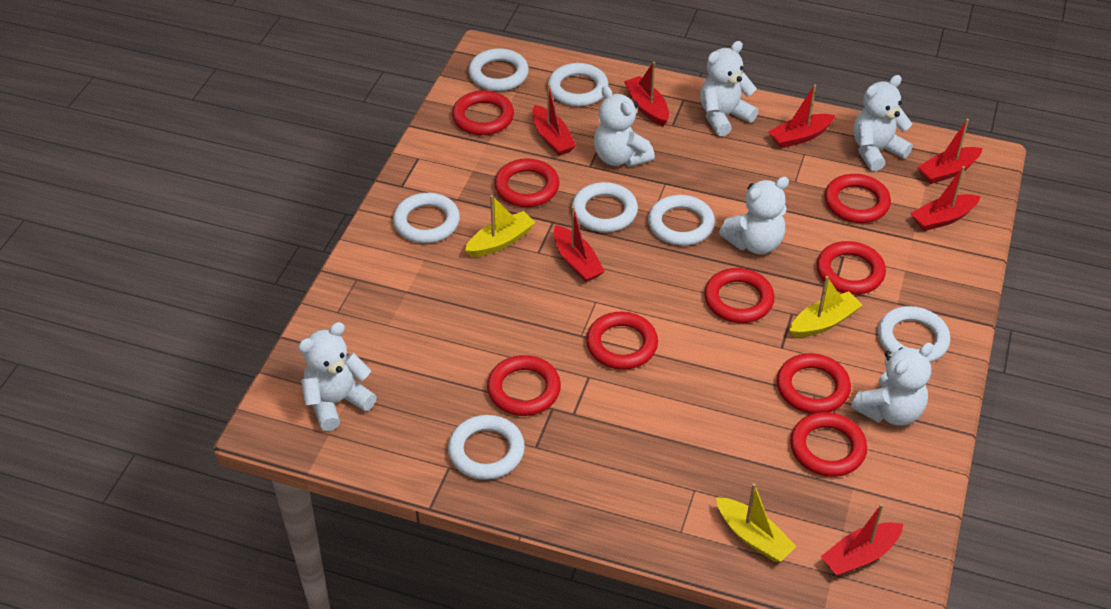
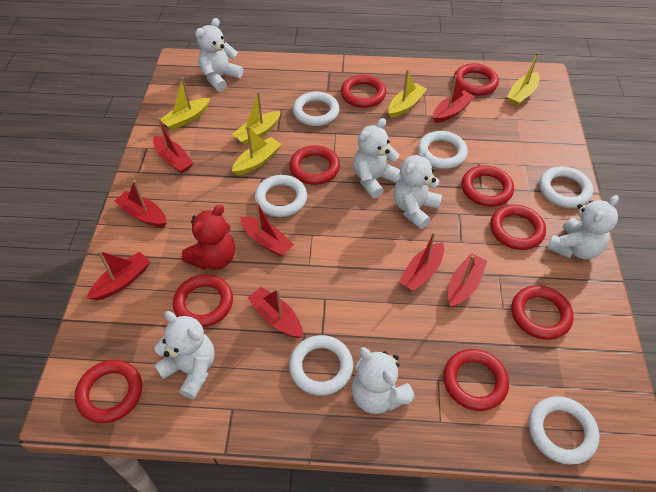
red boat: [532,83,576,156] [554,206,605,282] [624,62,669,126] [768,84,835,148] [821,504,903,576] [910,166,981,231] [917,119,982,184] = 7 -> [87,251,150,300] [114,180,167,227] [153,118,193,173] [241,201,294,257] [247,287,303,338] [399,232,444,291] [433,75,475,123] [448,253,487,308] = 8
red teddy bear: none = 0 -> [182,204,235,270] = 1
white ring: [393,193,460,243] [448,415,525,480] [468,48,529,91] [548,63,609,106] [572,182,638,232] [648,195,715,245] [878,306,950,362] = 7 -> [255,175,307,217] [289,335,353,396] [293,92,339,126] [418,131,468,169] [529,396,600,465] [539,166,593,208] = 6
yellow boat: [464,195,536,257] [716,483,797,562] [789,276,862,337] = 3 -> [161,77,210,130] [232,91,281,145] [232,126,282,175] [388,69,427,118] [507,52,540,106] = 5

